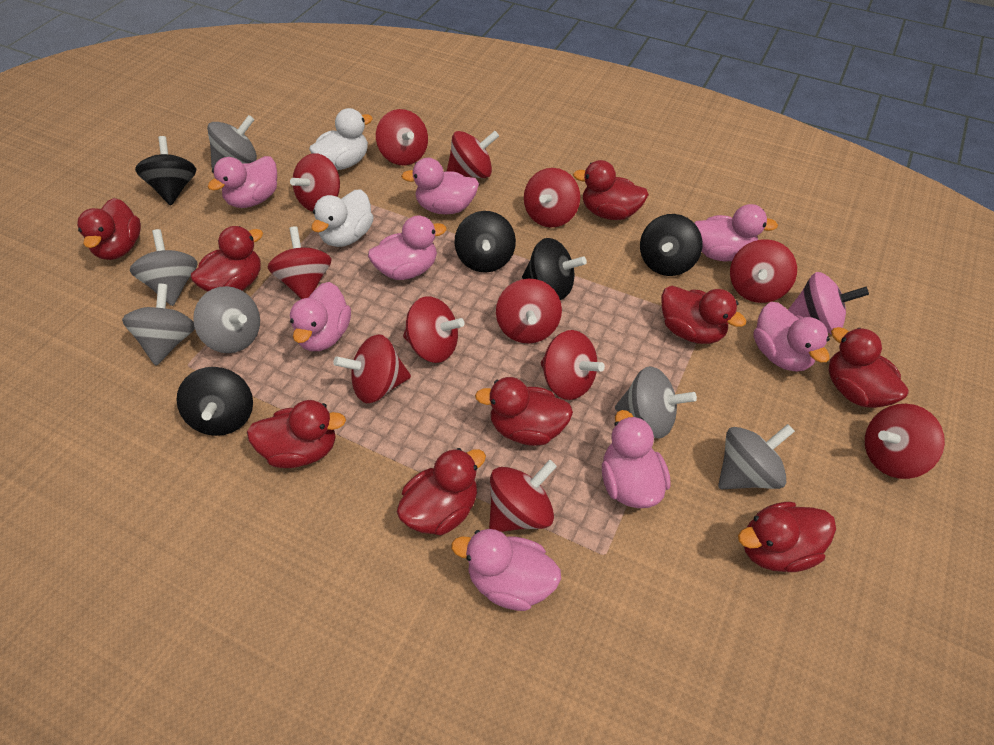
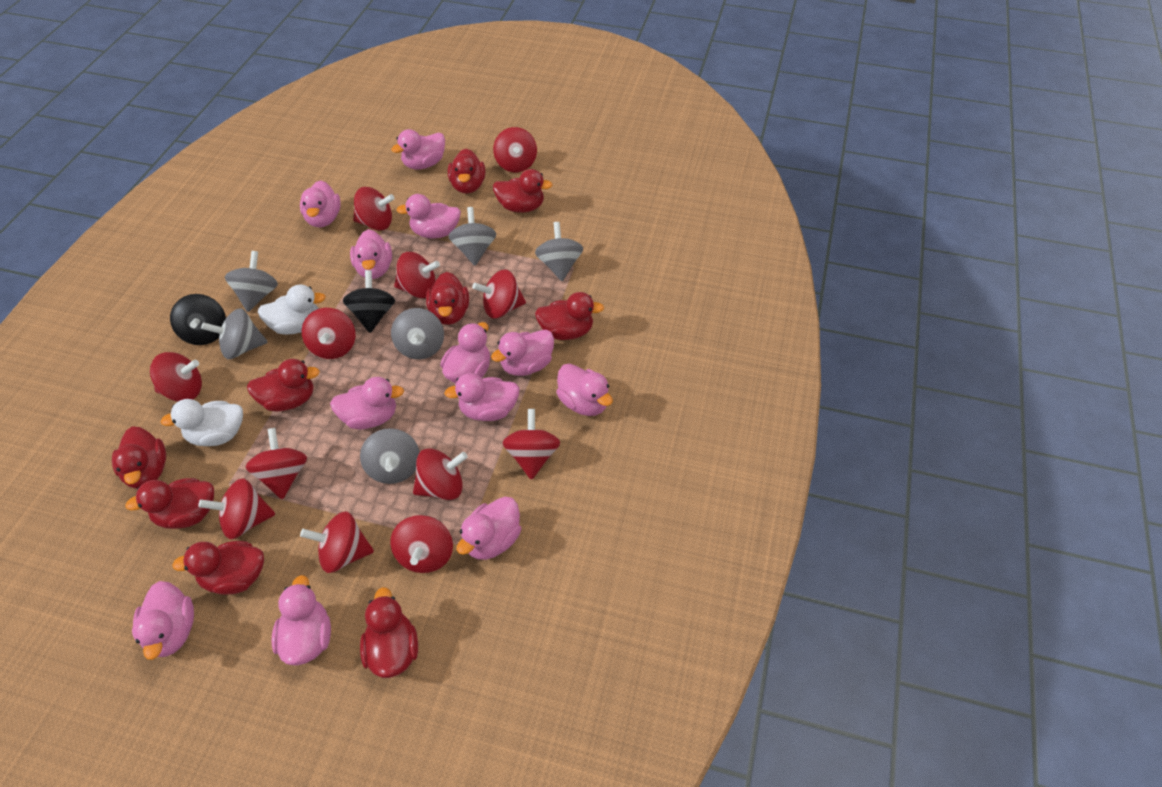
black spinning top: [135,136,196,205] [176,367,253,436] [454,211,516,273] [522,238,587,300] [640,214,702,276] = 5 -> [170,294,226,345] [343,270,395,333] = 2
pink duck: [207,156,277,208] [290,282,351,351] [368,215,446,280] [401,158,479,214] [451,529,561,611] [602,410,670,508] [695,204,778,261] [754,302,830,372] = 8 -> [132,581,194,660] [271,575,331,666] [300,180,341,227] [330,377,404,429] [350,229,392,279] [391,129,445,169] [397,194,461,238] [440,322,490,383] [444,373,520,421] [457,497,521,560] [491,329,554,376] [556,363,613,416] = 12
pink spinning top: [788,272,869,334] = 1 -> none = 0

